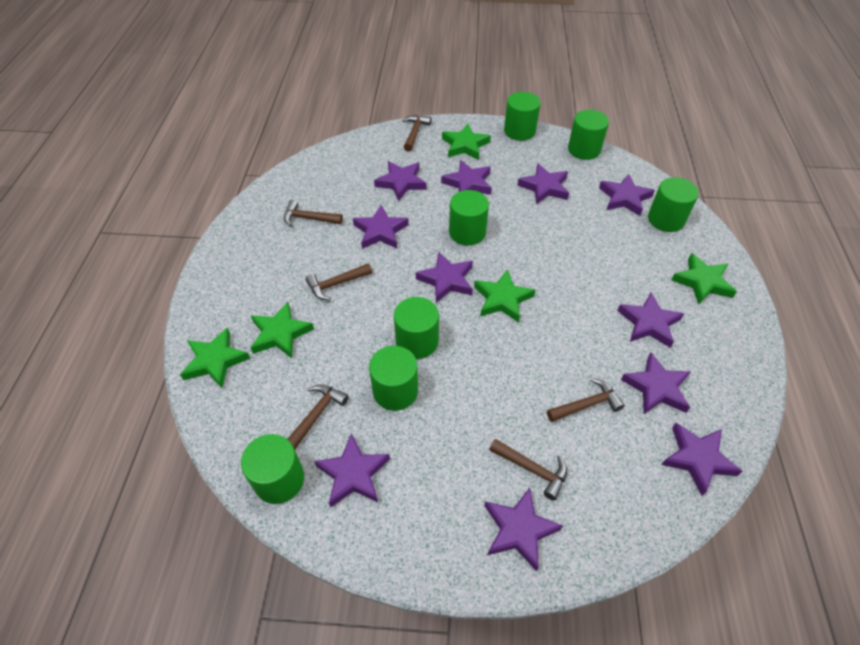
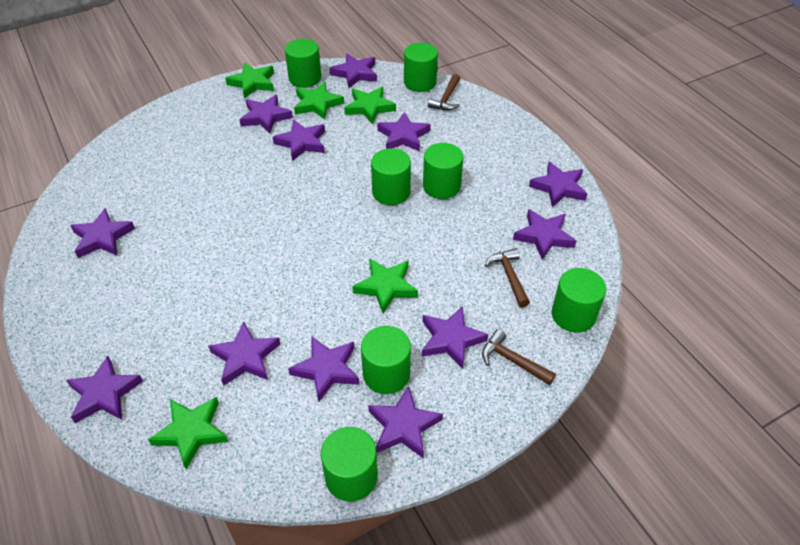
brown hammer: [284,200,343,227] [288,384,349,449] [306,263,372,300] [402,115,431,152] [489,439,567,500] [547,378,625,422] = 6 -> [428,74,460,110] [482,329,556,385] [485,248,530,307] = 3
purple star: [314,433,390,507] [353,205,409,249] [374,161,427,201] [416,252,473,303] [441,160,492,195] [485,488,563,572] [517,163,569,204] [599,174,655,216] [617,292,684,348] [621,353,691,414] [661,423,742,496] = 11 -> [66,356,143,423] [70,208,135,258] [209,322,280,386] [239,95,293,134] [273,119,325,161] [288,337,360,402] [329,53,377,88] [368,386,443,459] [377,112,431,151] [422,306,488,369] [513,209,576,260] [529,161,587,207] = 12

